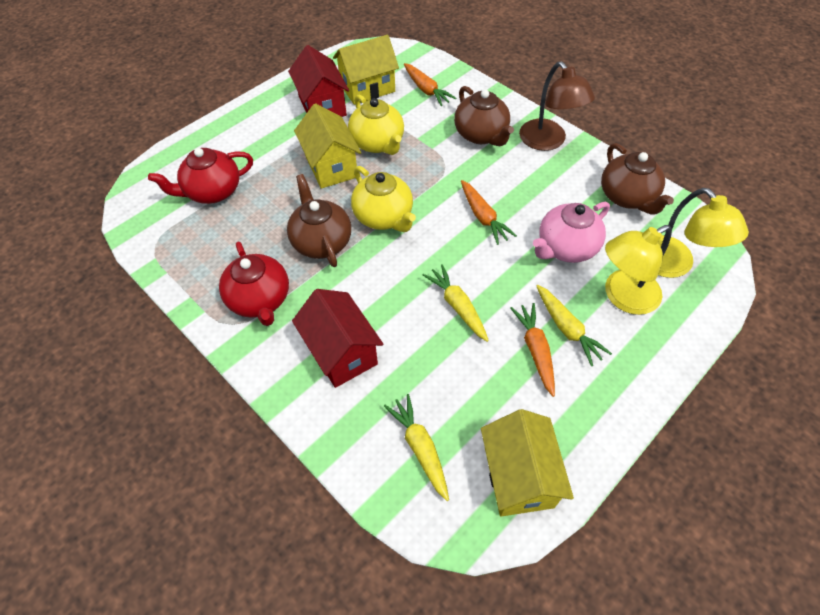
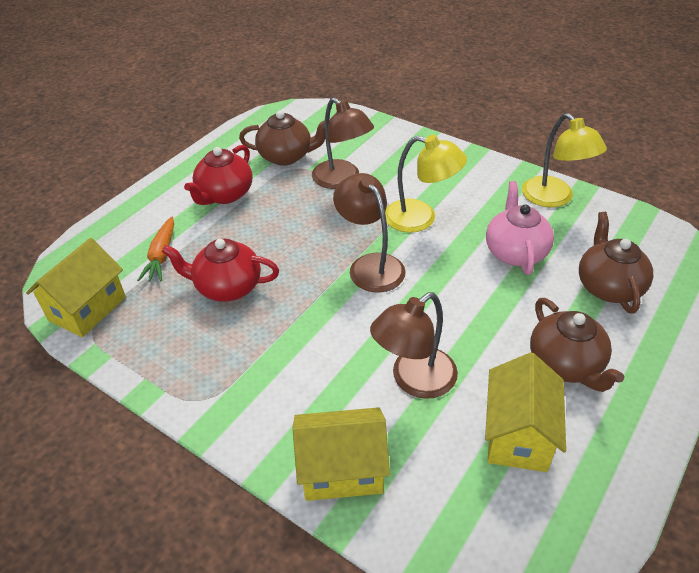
brown lamp: [519,61,595,151] = 1 -> [312,97,374,189] [333,173,406,293] [370,292,458,399] = 3
orange carrot: [404,63,456,106] [461,180,517,245] [510,303,555,397] = 3 -> [137,216,174,281] = 1
red house: [288,45,349,117] [292,289,383,388] = 2 -> none = 0
yellow carrot: [384,394,449,501] [423,264,489,342] [537,285,612,366] = 3 -> none = 0
yellow teapot: [348,94,404,155] [351,166,416,232] = 2 -> none = 0

